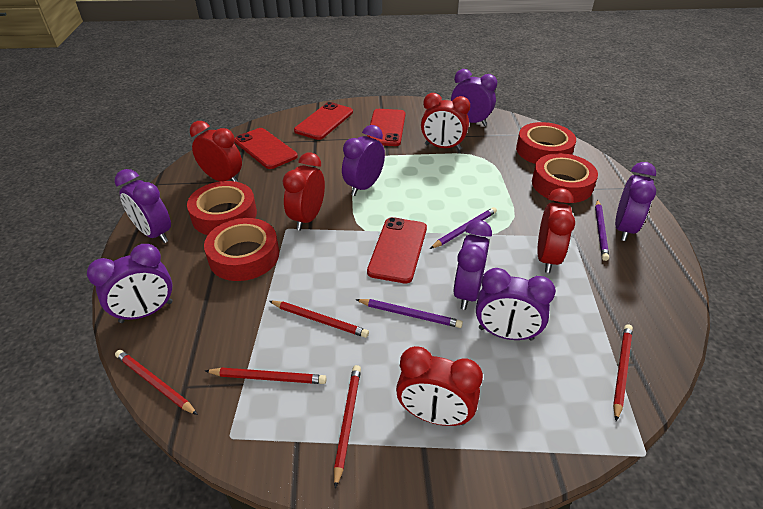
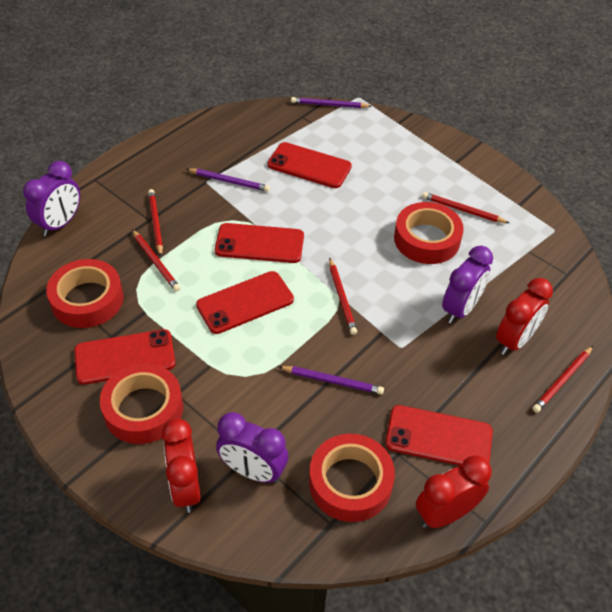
purple clock: [87,244,173,323] [115,169,171,243] [342,125,385,196] [451,69,497,126] [453,220,492,310] [476,268,556,341] [615,162,656,241] = 7 -> [23,161,80,236] [216,412,288,483] [442,246,493,324] = 3
red clock: [190,121,242,182] [282,153,325,230] [396,346,483,426] [421,93,470,150] [537,188,575,273] = 5 -> [161,418,201,513] [416,455,492,528] [496,278,553,355] = 3
red phone: [234,128,298,169] [294,102,353,140] [367,109,405,146] [367,217,427,283] = 4 -> [74,329,175,385] [196,271,294,334] [215,223,304,263] [267,142,352,188] [385,405,493,466] = 5

